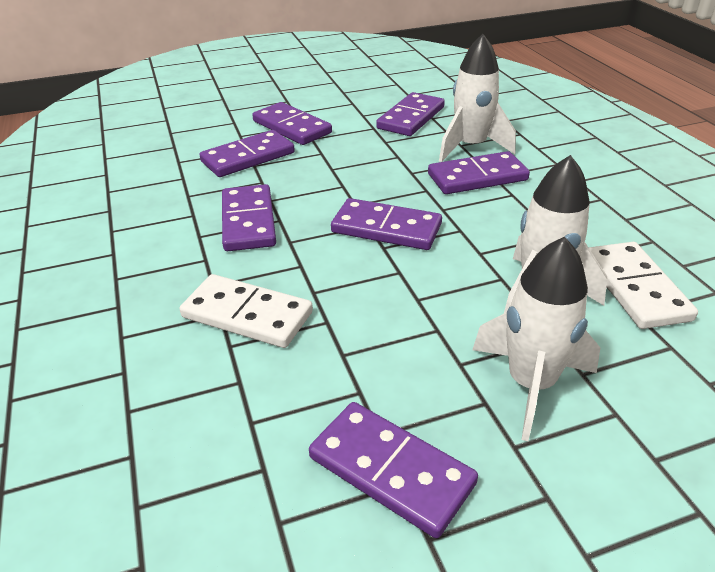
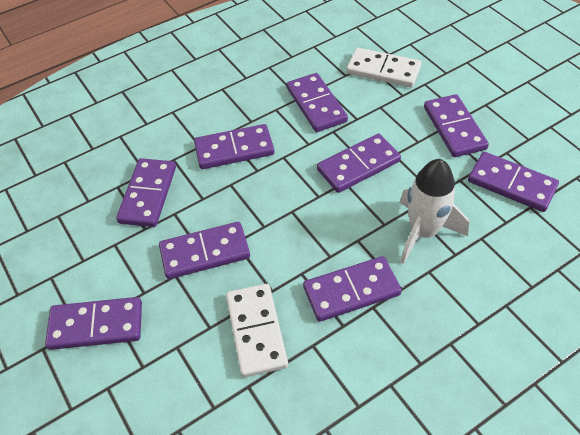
purple domino: [199,130,295,177] [222,184,276,251] [253,102,332,145] [309,402,478,538] [331,198,442,250] [376,92,445,136] [428,151,530,194] = 7 -> [45,297,142,350] [116,158,176,227] [159,222,250,279] [194,124,274,169] [287,73,348,132] [303,256,402,322] [317,133,401,193] [424,94,489,157] [468,152,559,212] = 9
white rocket: [439,34,516,162] [472,237,600,441] [504,155,607,313] = 3 -> [400,159,469,264] = 1

